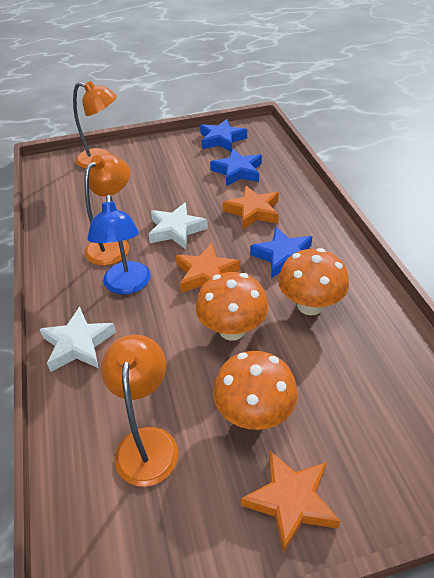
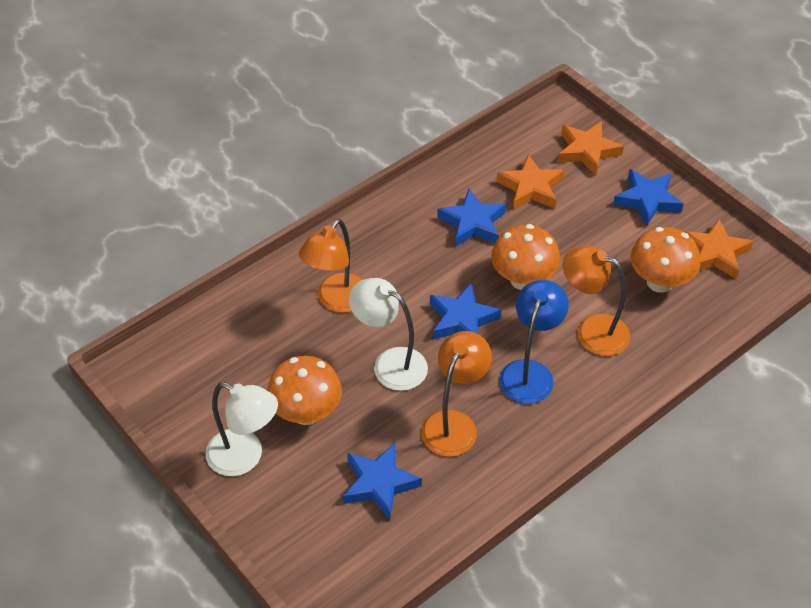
blue star: [200,119,247,152] [210,149,262,186] [250,227,313,279] = 3 -> [343,443,422,520] [430,283,501,339] [437,189,506,247] [613,169,684,227] = 4
white lamp: none = 0 -> [205,382,278,476] [349,278,428,391] = 2
white star: [40,307,116,372] [148,203,208,249] = 2 -> none = 0

